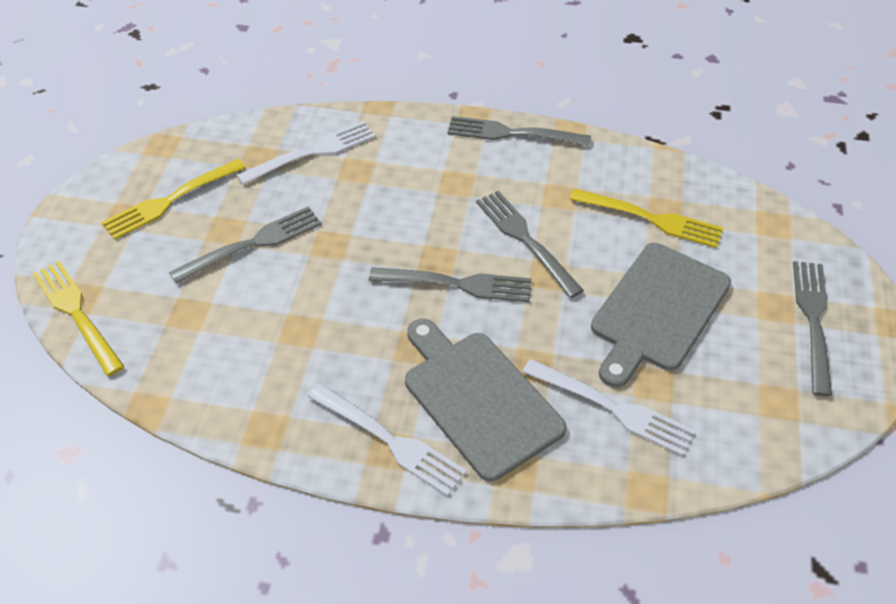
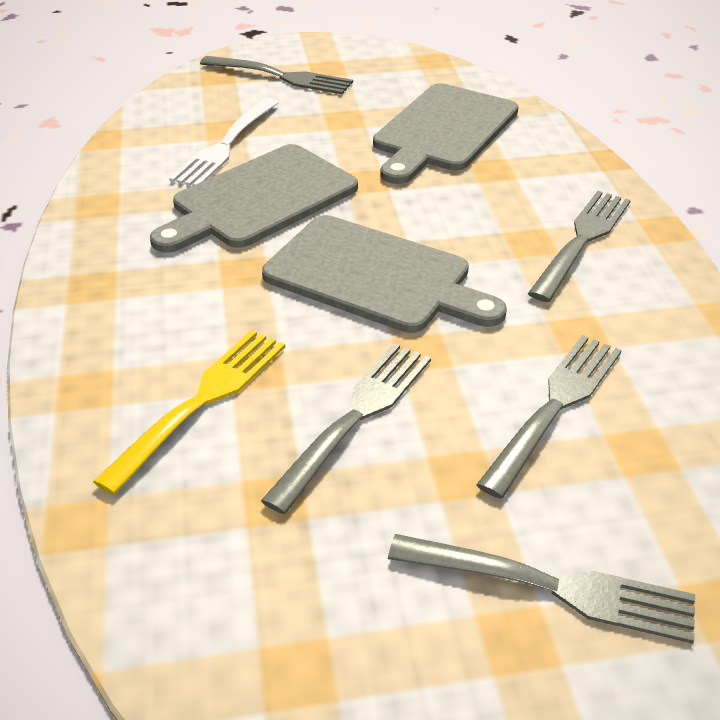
grey cutting board: [405,319,566,481] [591,243,731,387] = 2 -> [150,144,358,253] [262,215,507,333] [373,83,518,184] = 3
white fork: [237,121,376,185] [308,383,467,496] [522,359,695,456] = 3 -> [169,98,279,186] = 1
yellow fork: [32,261,125,376] [102,159,246,240] [570,189,723,248] = 3 -> [93,330,285,495] = 1

